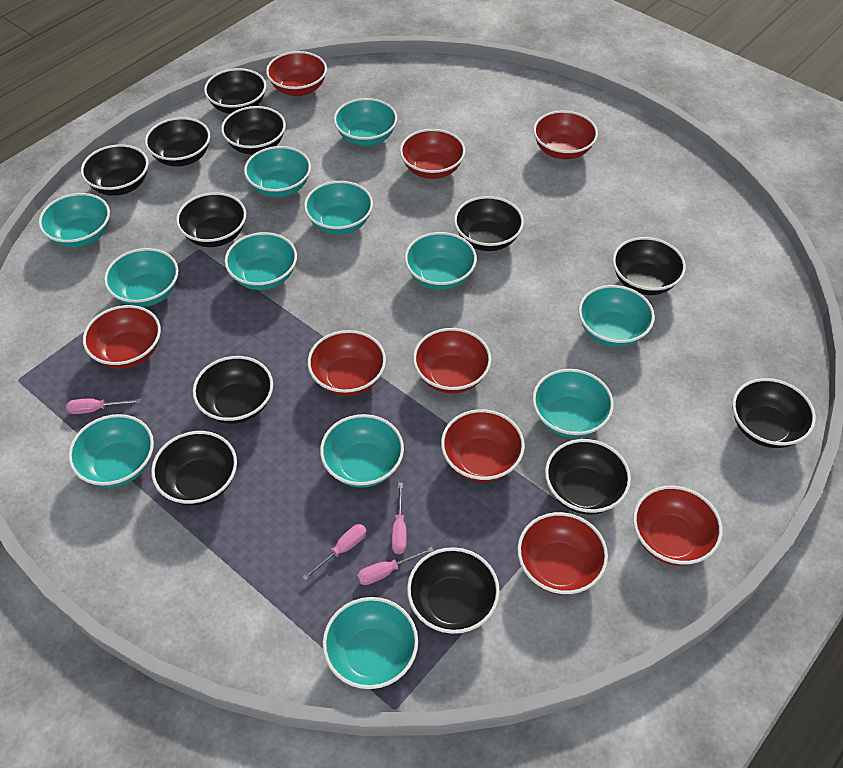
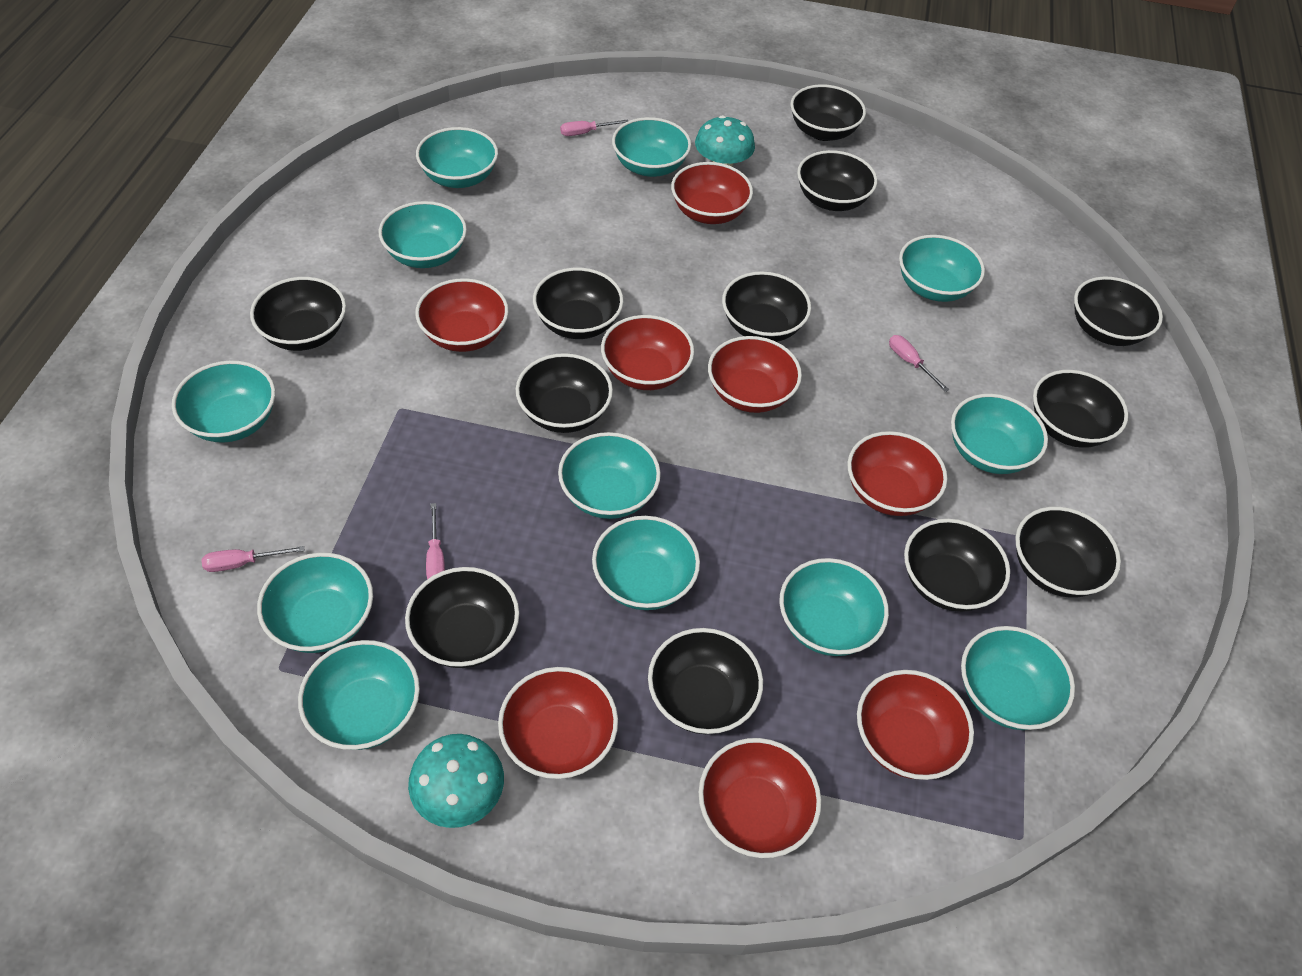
red bowl: [83,305,161,369] [266,51,327,96] [308,330,386,396] [400,129,466,179] [413,328,491,393] [441,409,525,482] [517,512,608,595] [533,110,598,159] [633,486,723,566] = 9 -> [415,278,509,352] [498,667,618,779] [601,315,694,390] [671,162,753,224] [699,738,821,858] [708,336,802,413] [848,431,947,516] [857,670,974,780] = 8
turquoise mushroom: none = 0 -> [408,734,504,828] [695,115,755,167] = 2

